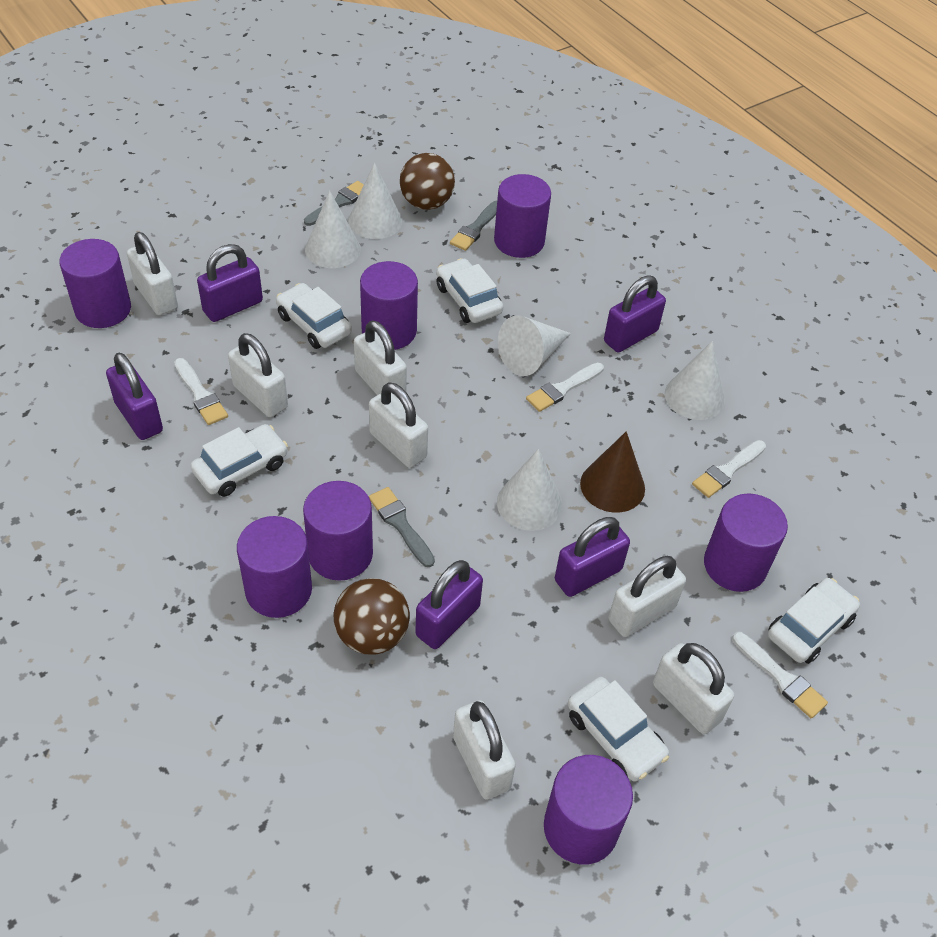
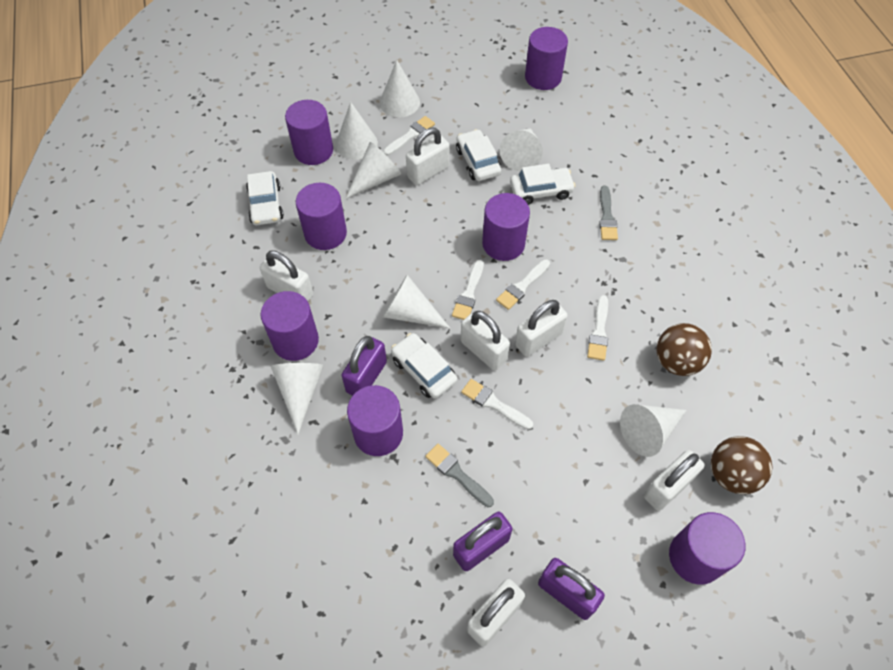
brown cone: [580,431,645,513] = 1 -> none = 0
grey brush: [304,181,364,226] [369,487,435,567] [450,201,497,251] = 3 -> [425,444,494,507] [599,186,618,240] = 2
purple padlock: [106,353,163,440] [197,244,263,322] [415,560,483,649] [555,517,630,597] [604,275,666,352] = 5 -> [341,336,387,396] [453,512,513,571] [538,558,605,620] = 3
white brush: [174,358,228,425] [526,363,604,412] [692,440,766,498] [732,632,828,718] = 4 -> [383,116,435,156] [452,260,484,320] [461,379,533,430] [496,259,550,310] [587,295,608,361] = 5
white car: [191,424,288,497] [276,283,352,349] [436,258,503,323] [568,677,669,782] [768,578,860,664] = 5 -> [246,171,284,225] [391,333,457,399] [456,129,501,181] [510,164,576,205] = 4
white cone: [305,191,361,268] [348,163,402,239] [497,449,563,531] [498,315,571,376] [665,341,725,420] = 5 -> [271,363,324,434] [336,102,378,160] [345,142,401,199] [380,60,420,117] [383,275,450,328] [499,128,543,171] [620,404,687,457] = 7
white padlock: [127,232,178,315] [228,333,288,417] [354,320,407,397] [369,382,428,468] [453,700,516,800] [609,556,686,637] [653,643,734,734] = 7 -> [260,251,313,301] [406,128,450,185] [461,311,510,370] [467,579,525,646] [515,300,568,357] [644,450,705,511] = 6

